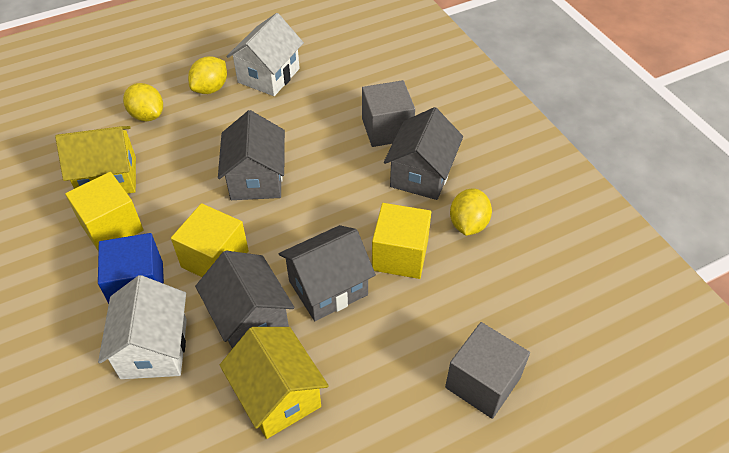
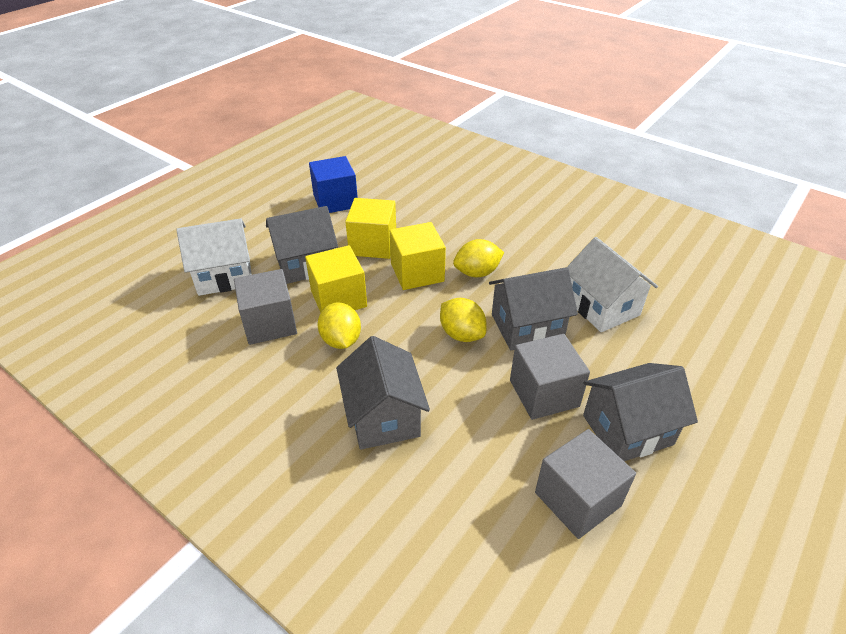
grey cube: [362,80,415,147] [445,322,530,419] = 2 -> [234,269,297,345] [510,334,590,420] [535,429,636,539] = 3
yellow house: [55,126,136,194] [220,327,329,439] = 2 -> none = 0

